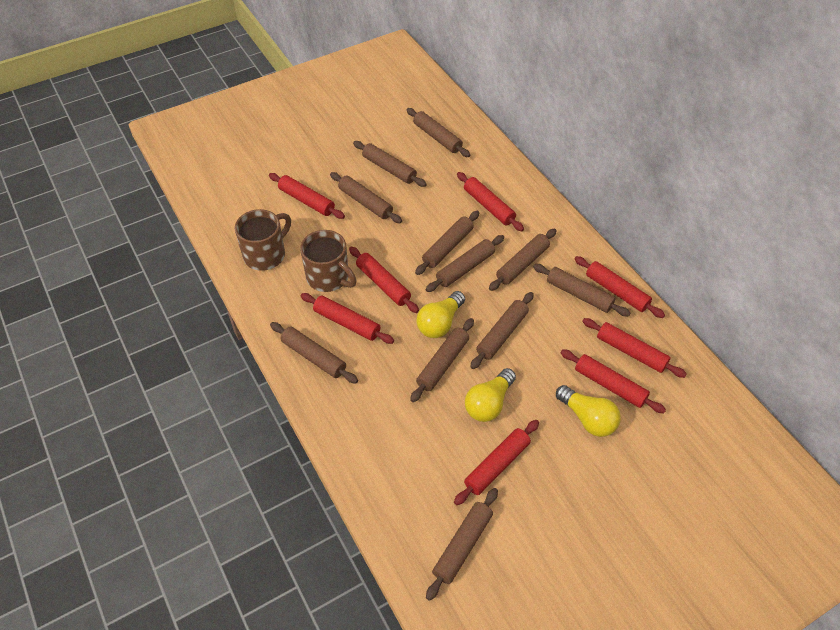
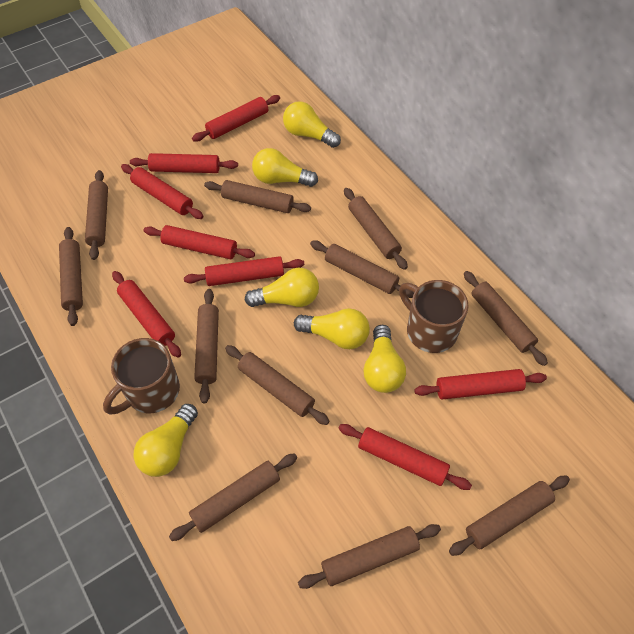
yellow light bulb: [417,291,465,338] [465,368,516,422] [556,385,621,437] = 3 -> [134,404,198,477] [245,268,319,307] [252,148,318,187] [283,101,341,148] [294,308,370,349] [363,325,406,393] = 6

